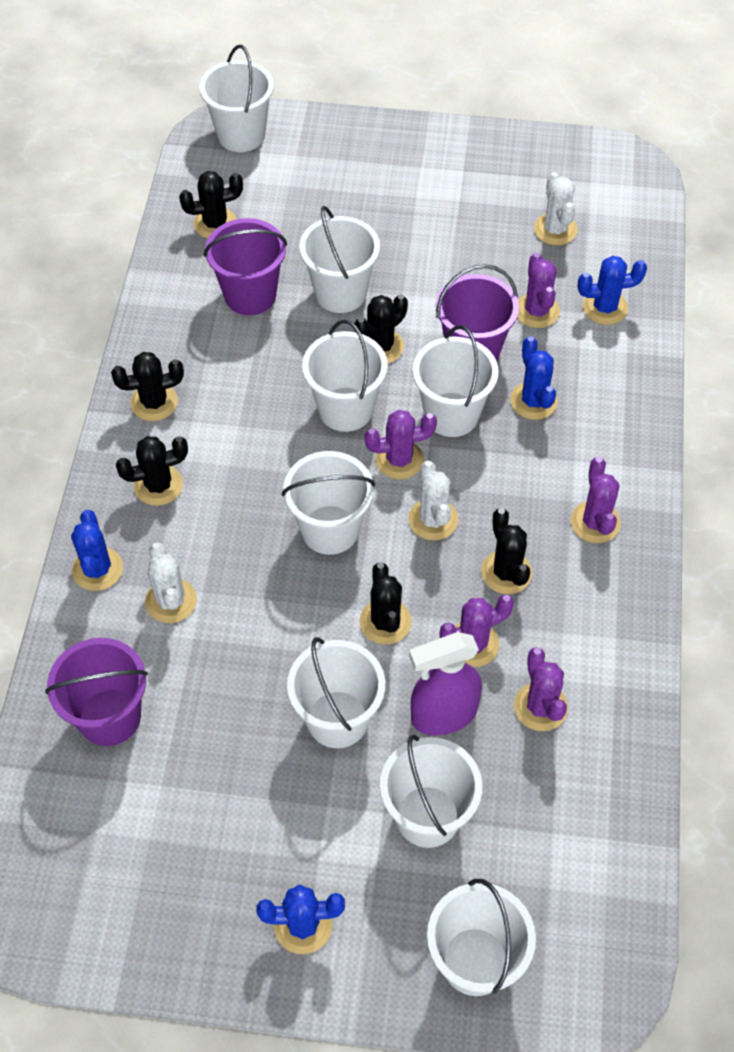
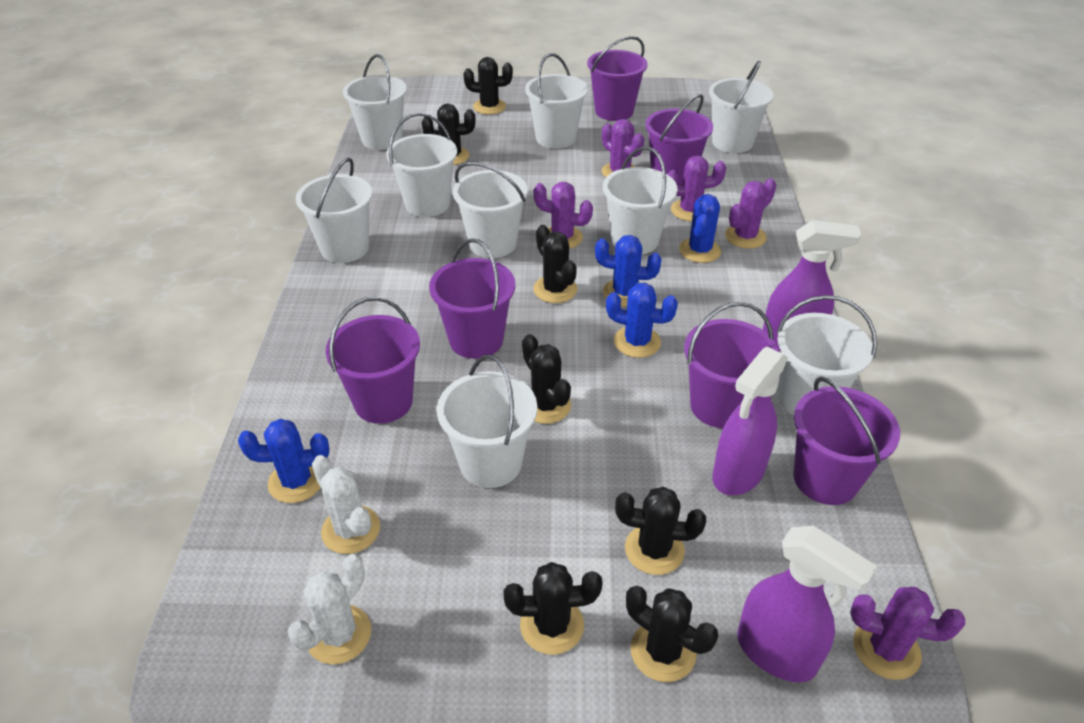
black cactus: [111,352,184,421] [116,436,188,506] [179,171,243,239] [354,294,408,363] [359,562,412,645] [481,508,532,594] = 6 -> [422,104,476,165] [463,57,513,115] [503,562,602,655] [522,334,571,424] [533,225,577,303] [615,487,706,575] [626,586,718,682] = 7
purple bucket: [45,638,148,746] [204,218,287,315] [436,264,519,361] = 3 -> [326,297,420,424] [429,238,515,359] [587,36,648,121] [645,94,713,184] [684,302,779,428] [794,377,900,505] = 6
purple spray bottle: [409,632,482,735] = 1 -> [712,347,788,496] [737,526,877,682] [763,220,861,351] = 3
white bucket: [199,45,274,152] [282,451,375,555] [287,637,385,748] [299,206,380,313] [302,320,388,432] [380,735,482,848] [413,325,499,437] [427,879,536,996] = 8 -> [296,158,373,263] [343,54,407,150] [386,113,457,217] [437,355,537,488] [453,162,528,258] [525,53,588,149] [603,146,678,254] [709,61,774,153] [777,295,877,416] = 9
white cactus: [145,542,197,623] [408,461,458,540] [534,172,578,245] = 3 -> [288,554,371,664] [312,455,380,554] = 2

